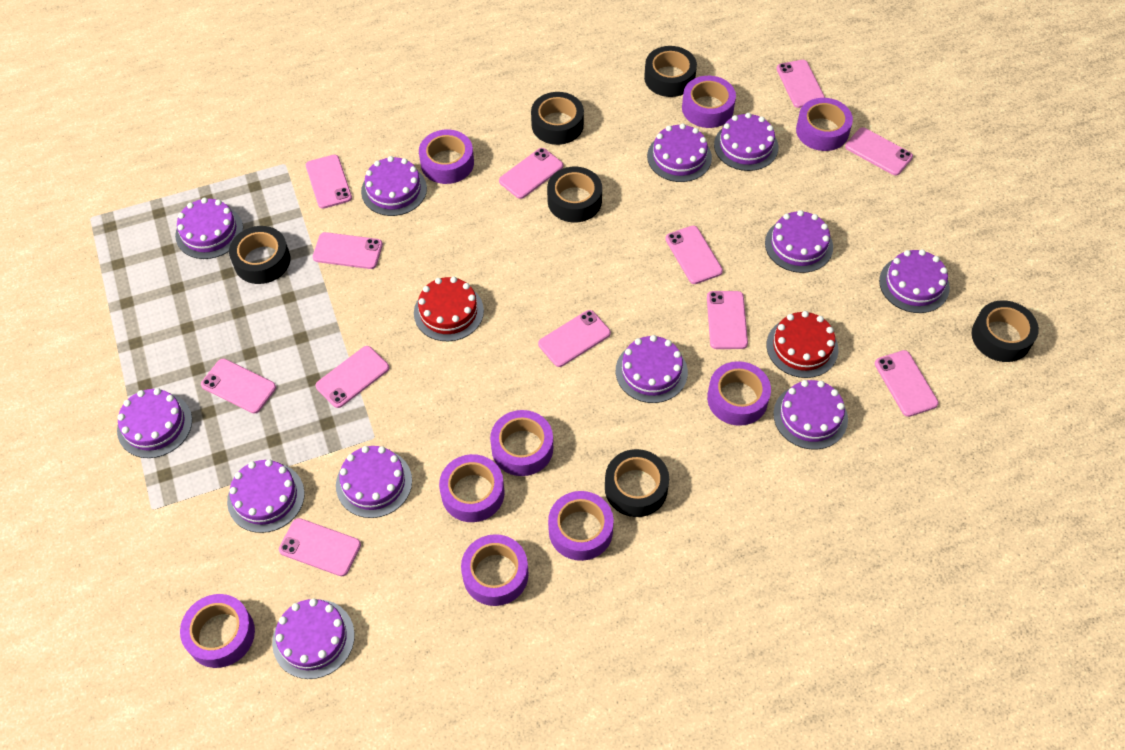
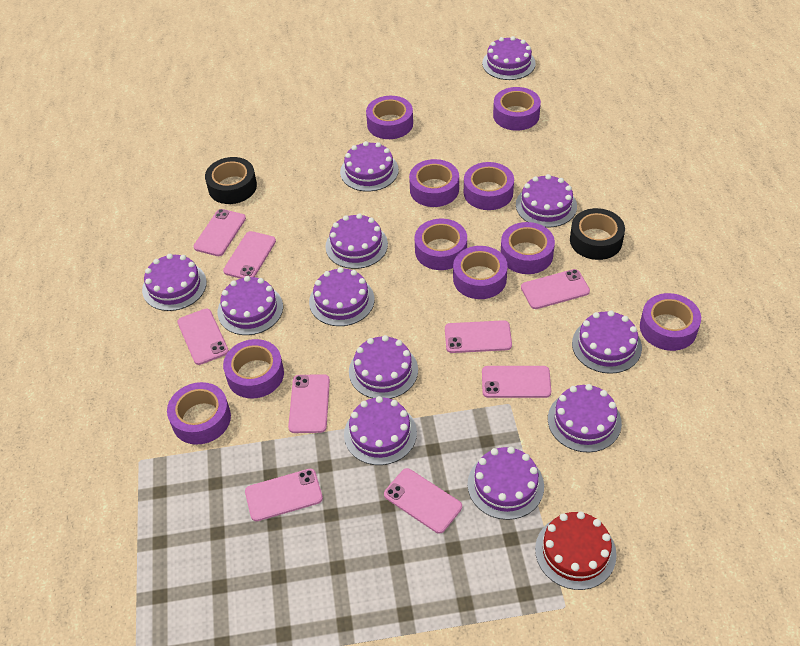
black tape: [229,226,291,284] [531,92,584,145] [547,167,602,222] [605,449,669,517] [644,46,697,97] [972,300,1039,362] = 6 -> [205,157,257,204] [570,208,625,260] = 2
pink phone: [201,359,276,413] [279,518,361,576] [306,155,352,209] [313,232,383,269] [316,346,389,408] [499,148,563,199] [538,310,611,367] [665,226,723,284] [707,291,748,349] [776,60,825,108] [845,128,913,176] [875,350,939,417] = 12 -> [177,308,229,365] [194,209,246,256] [223,231,276,279] [245,469,323,521] [288,374,330,433] [384,468,462,534] [445,320,512,353] [482,366,551,398] [521,269,590,309] = 9
purple tape: [180,594,255,668] [419,130,474,184] [439,454,505,522] [461,534,529,606] [490,410,553,476] [548,491,614,561] [682,76,736,128] [707,361,771,426] [796,98,853,151] = 9 -> [167,382,231,445] [223,339,284,398] [366,96,413,139] [409,159,459,207] [415,219,467,270] [453,246,508,299] [464,162,514,210] [493,87,541,131] [501,222,555,274] [640,293,701,351] = 10
red cake: [414,277,484,341] [767,311,838,378] = 2 -> [535,511,617,590] = 1

